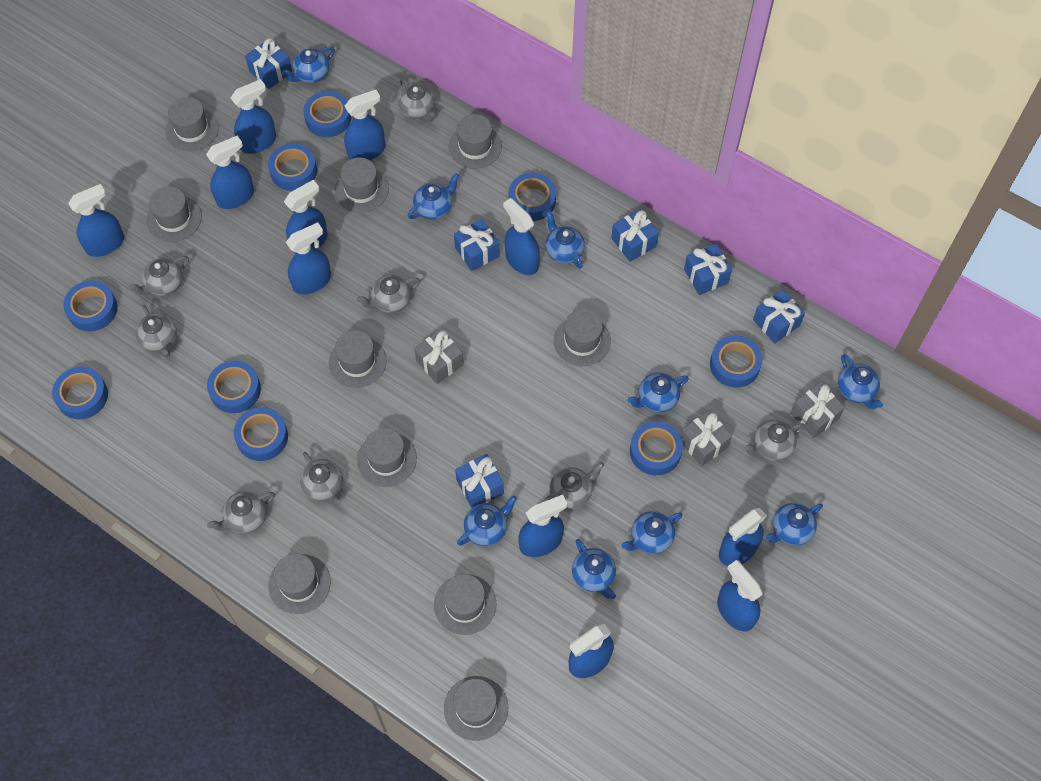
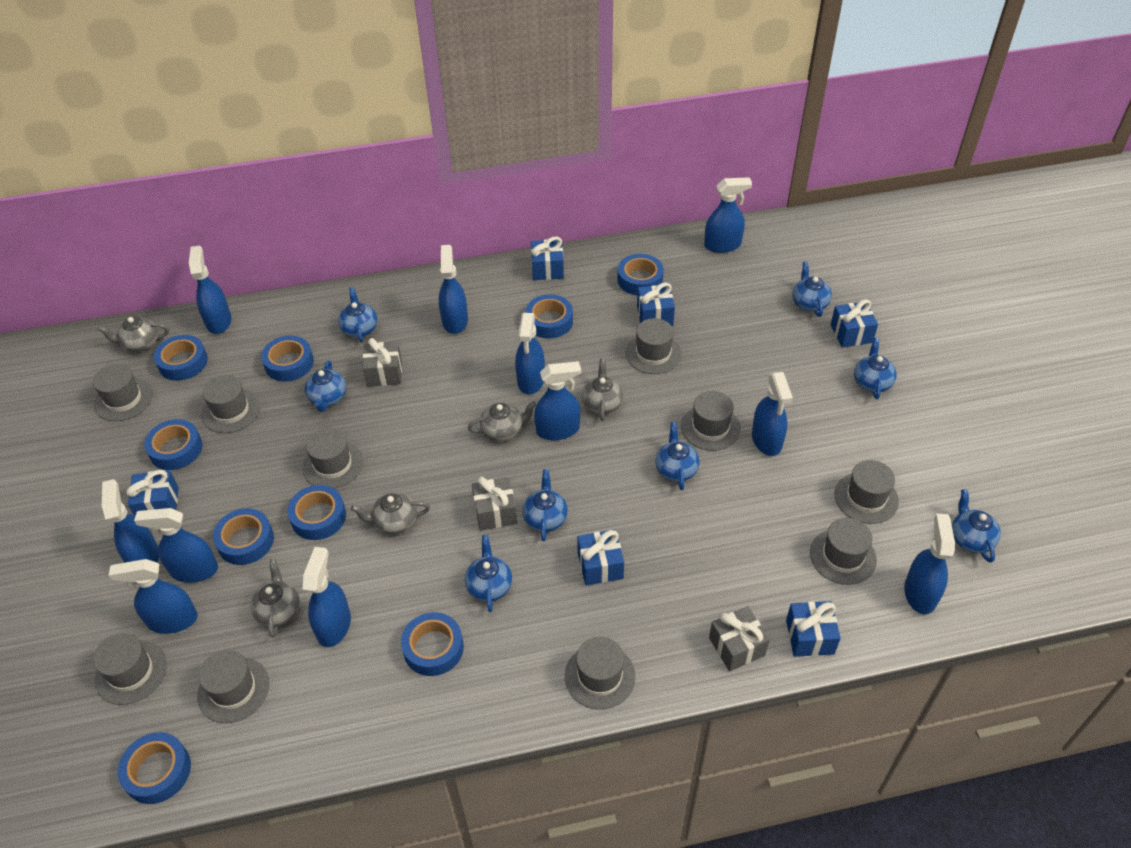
blue teapot: [282,47,335,83] [408,173,459,219] [457,496,517,546] [545,211,585,269] [572,539,616,599] [622,511,683,554] [627,372,689,413] [766,503,823,545] [838,354,883,409] = 9 -> [305,360,346,412] [338,287,377,342] [465,535,512,612] [522,469,568,541] [656,422,700,490] [793,262,832,317] [854,338,897,399] [952,489,1001,563] = 8
grey teapot: [129,256,189,296] [136,305,177,357] [207,491,275,533] [300,452,343,506] [357,275,420,313] [398,78,436,122] [542,462,604,509] [745,419,805,461] = 8 -> [98,317,169,352] [250,559,300,638] [351,492,430,534] [468,401,537,441] [582,358,623,421] = 5

